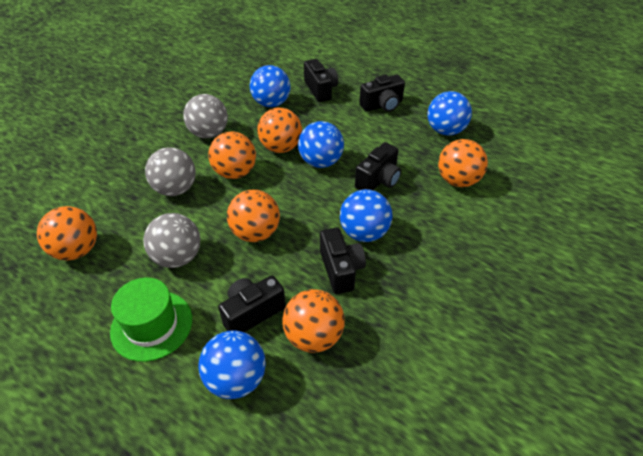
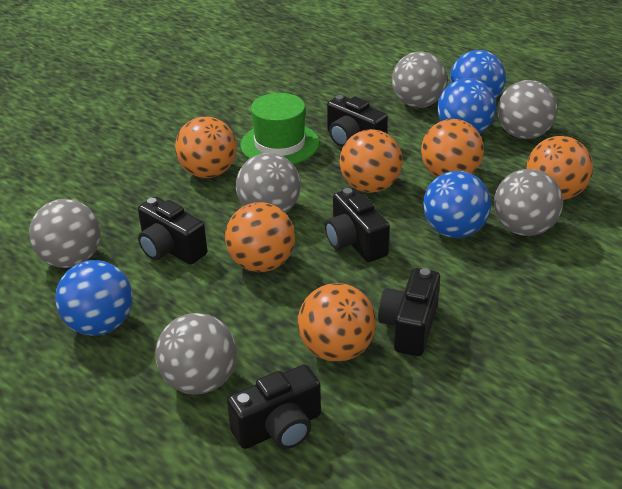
blue ball: [198,330,266,399] [250,65,290,107] [298,121,344,168] [340,189,393,242] [427,91,472,136] = 5 -> [55,260,133,336] [423,171,491,238] [437,78,496,134] [450,50,506,99] = 4
grey ball: [143,213,200,268] [145,147,196,196] [183,94,228,138] = 3 -> [29,199,101,268] [155,313,237,394] [236,153,301,213] [392,51,447,108] [494,169,563,236] [497,80,558,139] = 6

